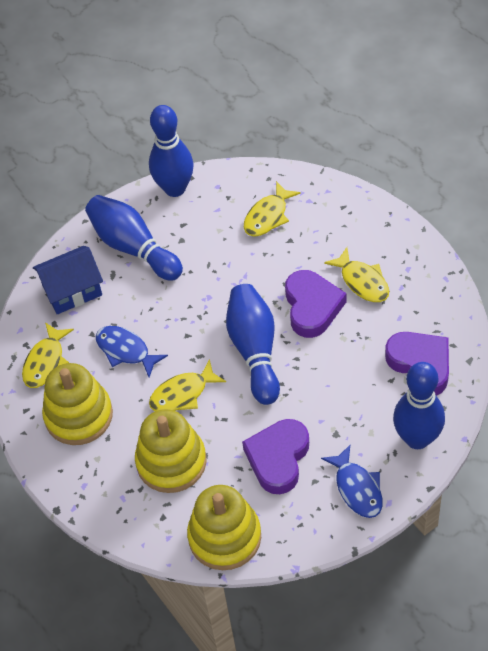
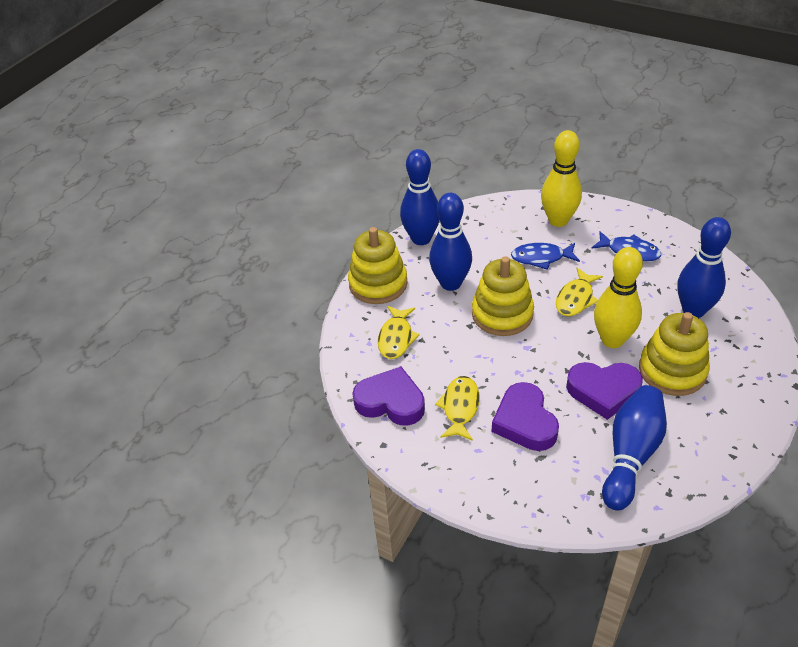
blue house: [33,246,103,314] = 1 -> none = 0
yellow bowling pin: none = 0 -> [541,130,582,227] [594,247,643,348] = 2
yellow fish: [22,322,74,388] [149,359,226,411] [244,181,301,237] [324,247,389,302] = 4 -> [378,306,420,359] [435,376,479,441] [556,268,603,316] = 3

